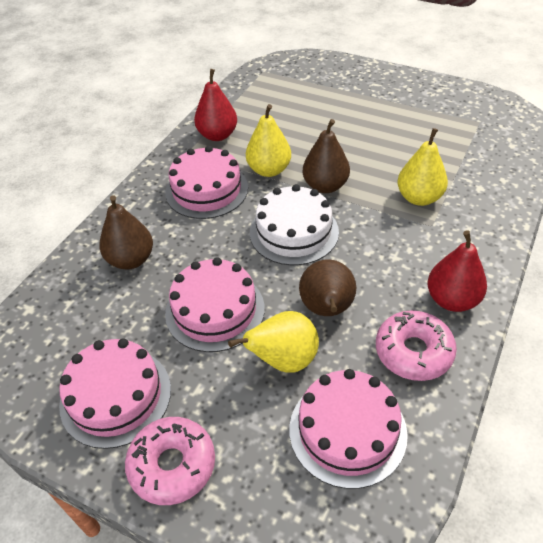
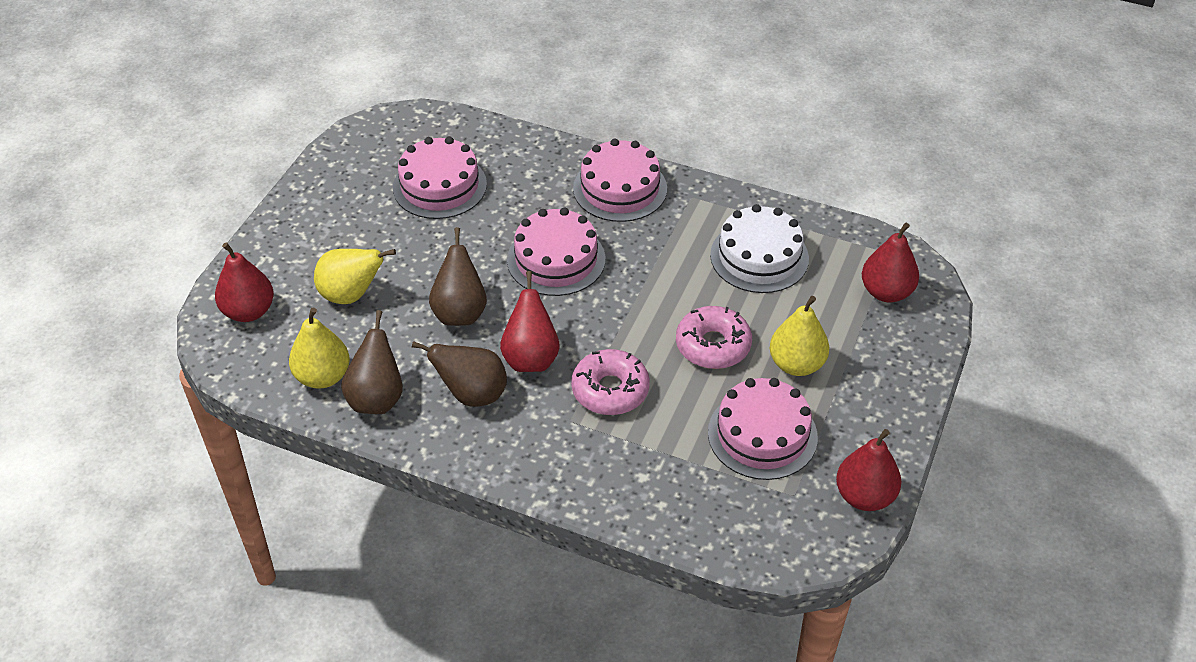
red pear: [194,69,237,141] [427,230,487,312] = 2 -> [215,242,274,322] [500,271,560,372] [836,429,901,511] [862,223,919,303] = 4

